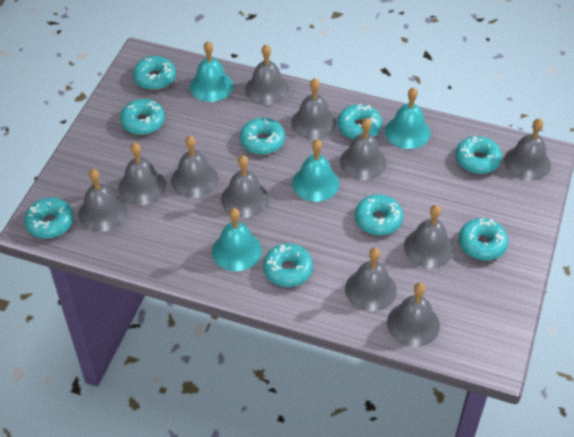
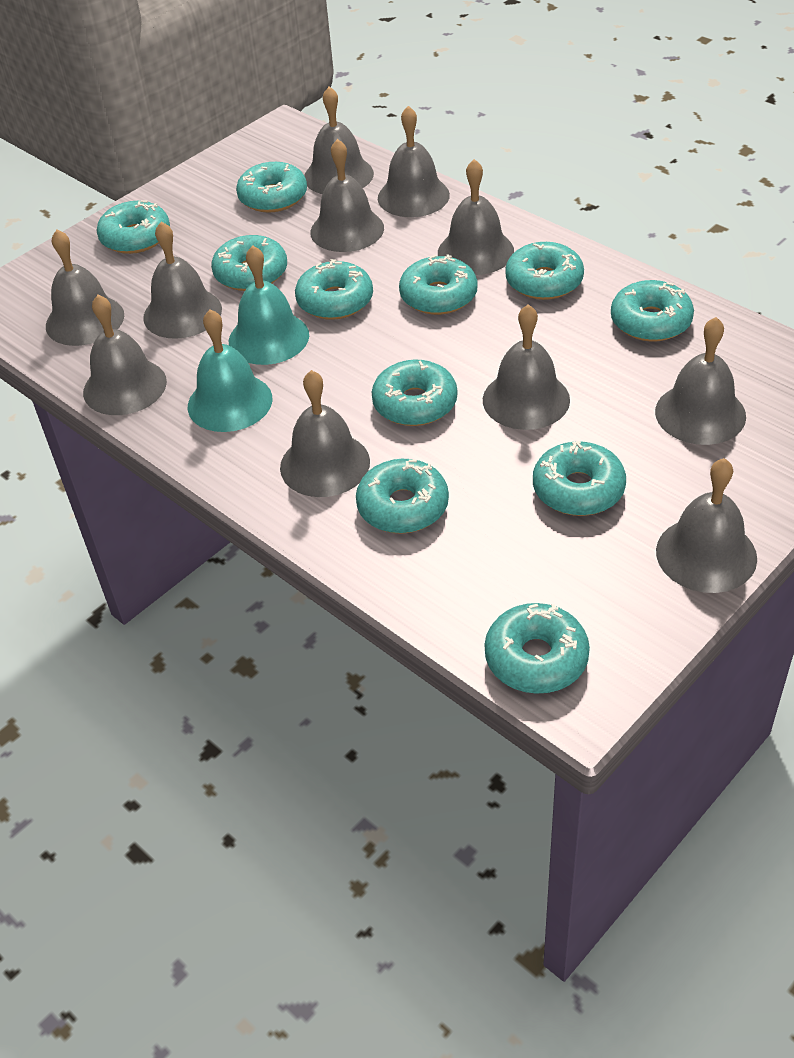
turquoise bell: [190,41,233,102] [212,208,262,271] [292,139,340,202] [385,87,431,149] = 4 -> [188,309,272,432] [229,245,309,365] = 2
turquoise donut: [24,198,74,239] [120,99,165,135] [133,56,176,90] [240,118,285,155] [263,243,313,287] [338,104,382,139] [355,194,403,235] [455,136,502,174] [459,218,509,260] = 9 -> [97,200,170,254] [211,235,287,291] [236,162,307,213] [295,259,373,320] [356,459,449,534] [372,359,457,426] [399,254,478,315] [485,603,590,694] [505,242,584,300] [533,441,626,516] [611,280,694,342] = 11

